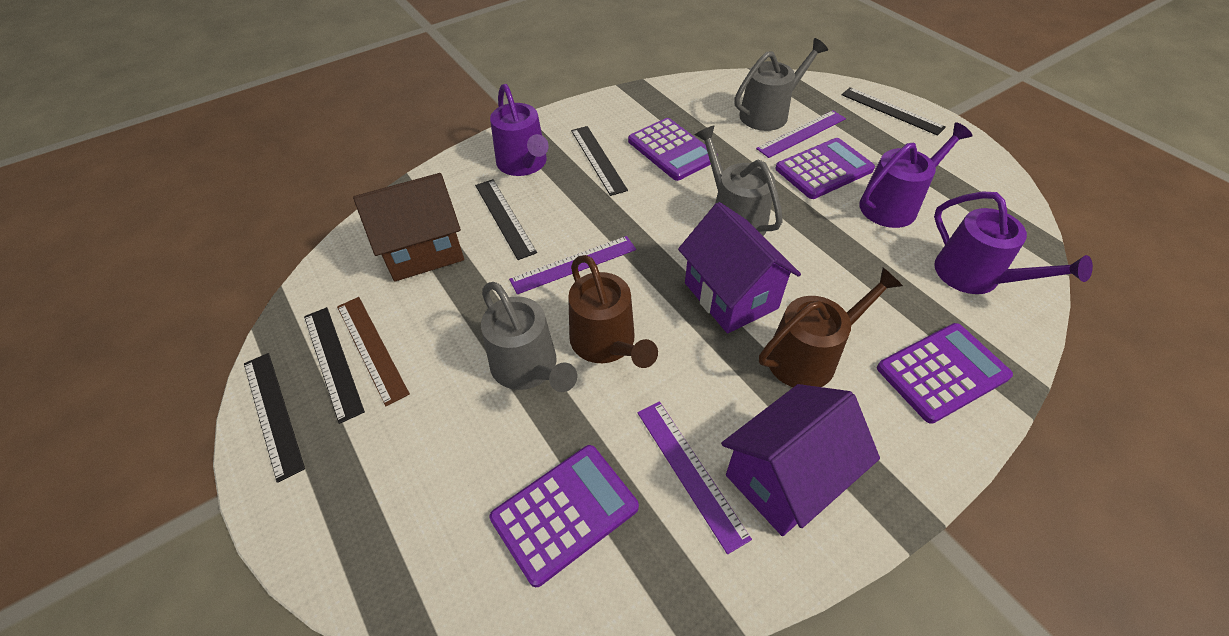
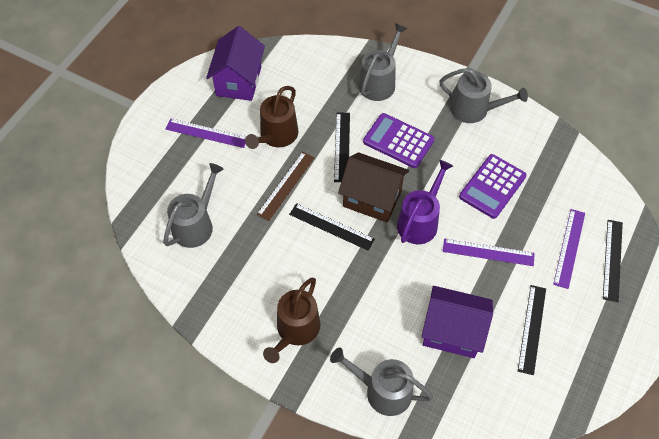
black ruler: [244,353,305,483] [304,307,365,424] [475,179,537,260] [571,126,628,196] [841,87,946,136] = 5 -> [289,203,375,251] [334,112,350,182] [518,285,546,375] [603,220,623,302] = 4
grey watering can: [481,282,577,392] [695,125,783,236] [735,38,828,131] = 3 -> [163,163,224,248] [330,347,433,416] [359,23,408,101] [439,68,528,123] = 4
purple calculator: [489,445,639,587] [628,118,718,181] [775,138,875,199] [877,323,1013,424] = 4 -> [363,113,435,168] [459,154,527,219] = 2
purple watering can: [490,84,549,176] [859,122,973,228] [934,191,1093,294] = 3 -> [397,160,453,244] = 1

